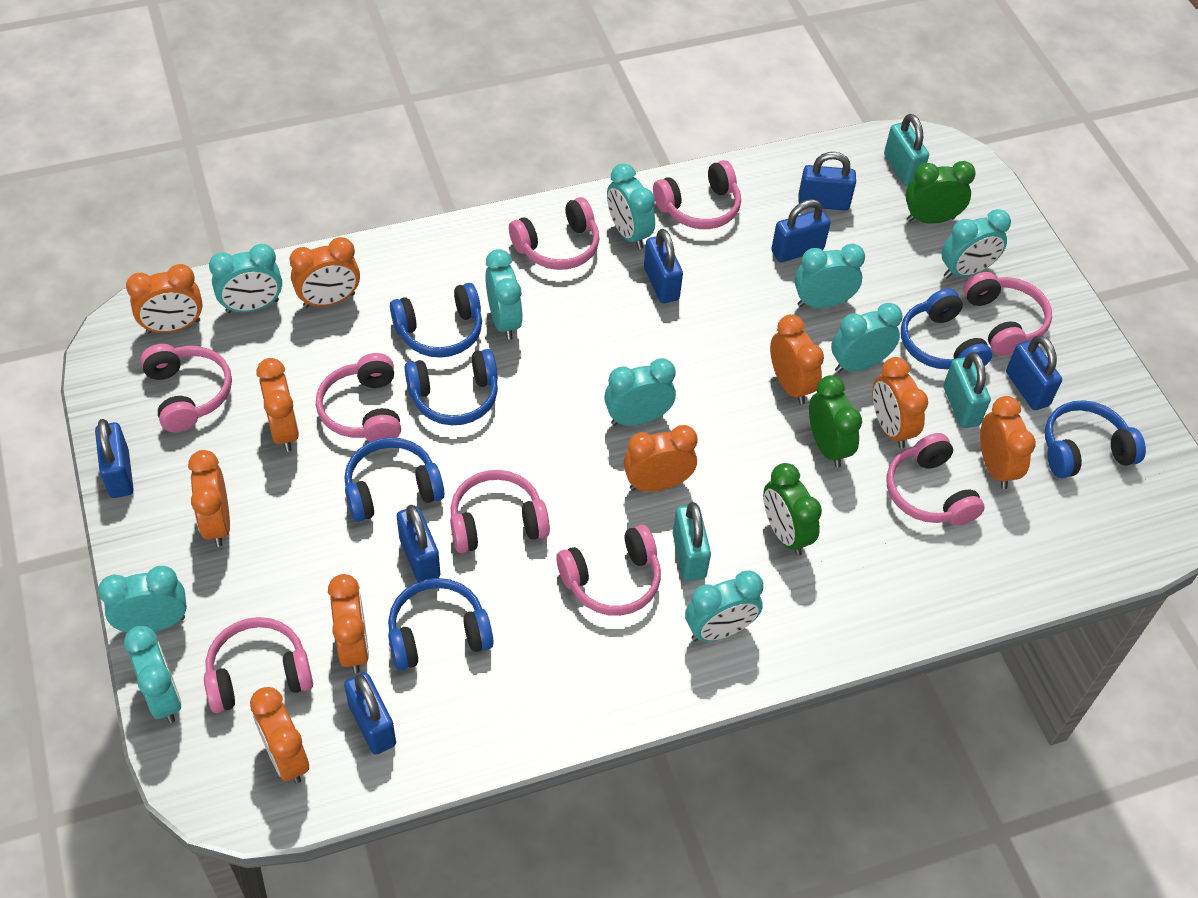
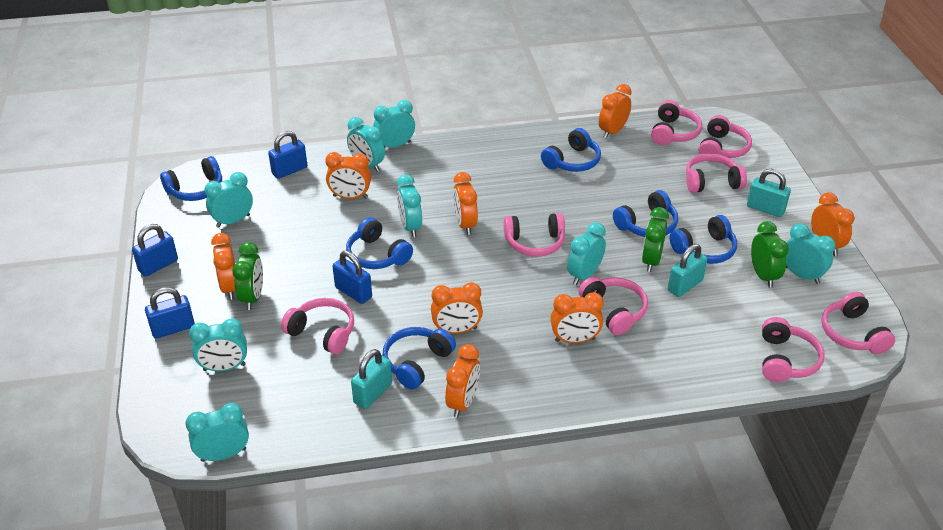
blue padlock: [95,419,134,498] [344,672,396,755] [397,505,440,582] [644,229,683,303] [771,199,831,262] [798,152,856,211] [1006,335,1062,410] = 7 -> [132,224,178,277] [145,287,195,339] [268,131,307,179] [332,251,372,304] = 4
orange clock: [126,264,203,333] [188,450,230,547] [250,687,309,784] [256,358,299,452] [290,237,360,308] [328,574,369,673] [623,425,698,491] [770,314,824,404] [872,357,928,448] [980,396,1036,489] = 10 -> [211,233,235,300] [325,152,371,199] [431,282,483,334] [445,344,480,417] [453,172,478,235] [551,292,604,343] [599,84,632,138] [811,192,855,256] = 8
pink headphones: [140,344,232,432] [204,617,313,713] [316,353,401,442] [450,470,550,553] [509,197,599,270] [557,525,661,616] [653,160,741,229] [886,433,984,526] [963,272,1052,356] = 9 -> [281,298,354,355] [504,213,565,257] [579,277,648,335] [651,100,702,145] [686,153,747,193] [698,115,752,158] [762,317,825,382] [821,292,895,354] = 8
turquoise clock: [98,566,187,633] [124,626,181,723] [209,244,282,313] [485,249,523,340] [604,358,676,426] [607,163,655,249] [685,571,763,641] [794,244,865,308] [831,303,902,373] [941,209,1011,278] = 10 -> [186,403,249,462] [189,318,247,371] [204,172,253,228] [347,117,385,172] [373,100,415,148] [397,174,422,237] [567,222,606,285] [786,223,836,284] = 8

